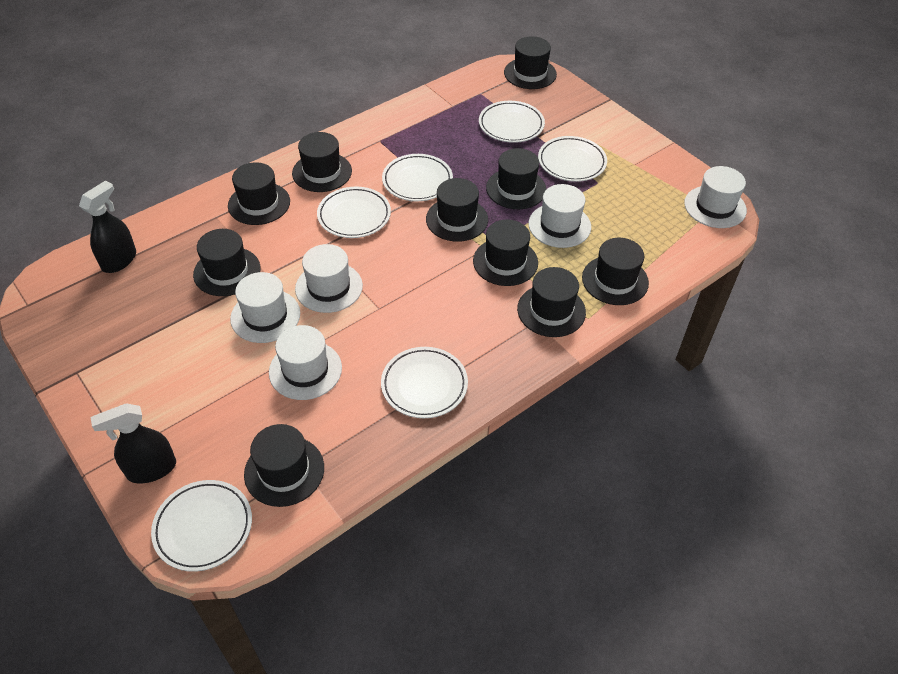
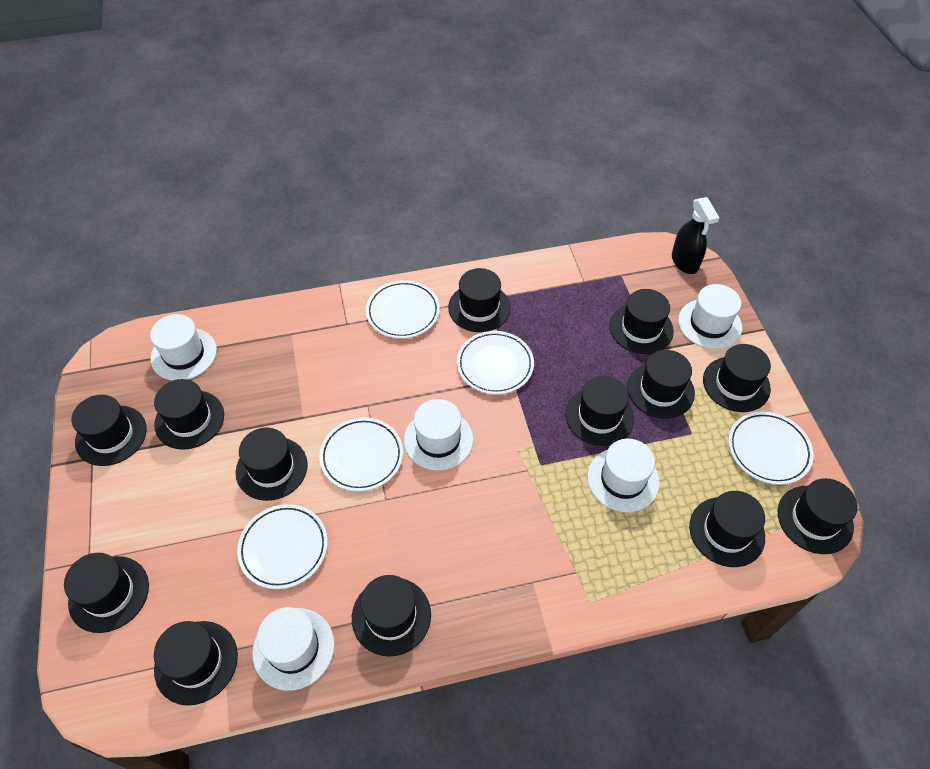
black hat: [193,229,261,296] [228,162,290,225] [244,424,324,507] [292,132,352,192] [426,178,488,242] [473,219,538,286] [486,148,546,209] [504,36,557,89] [517,267,586,337] [582,238,649,305] = 10 -> [64,553,149,633] [72,395,147,466] [154,379,224,450] [154,621,238,705] [236,428,308,501] [352,575,431,657] [448,268,511,332] [566,376,634,446] [610,289,674,354] [627,350,695,419] [689,491,765,567] [703,344,771,412] [778,478,858,554] = 13
black spray bottle: [79,181,136,273] [90,403,176,483] = 2 -> [672,197,720,274] = 1
white plate: [151,480,252,572] [317,187,391,238] [381,347,468,418] [382,154,453,201] [479,101,545,143] [538,136,607,182] = 6 -> [237,504,328,589] [320,417,403,492] [366,280,440,339] [457,331,534,395] [728,411,813,485] = 5

